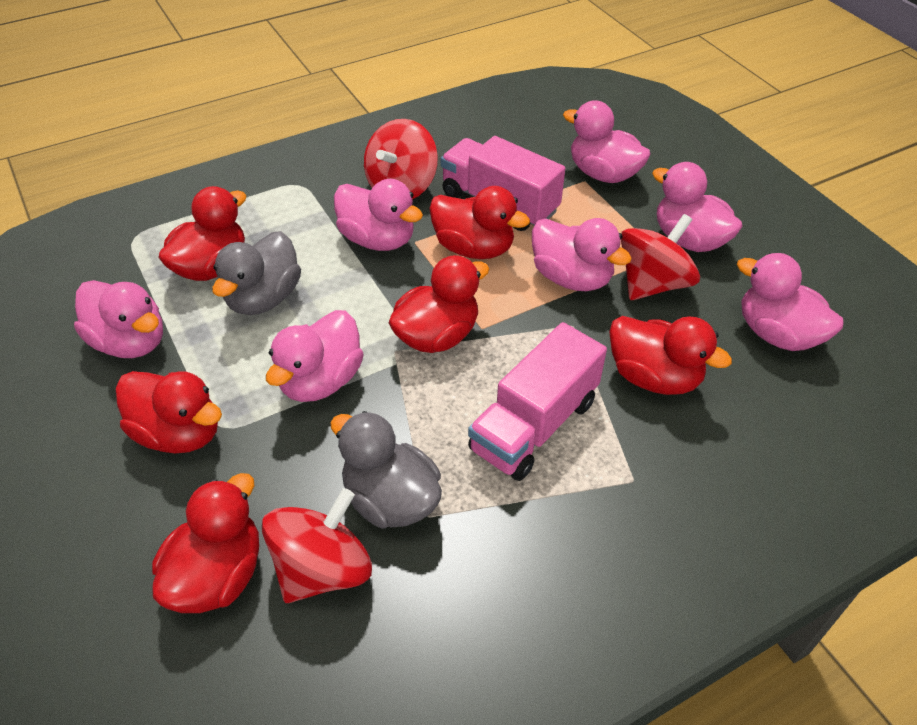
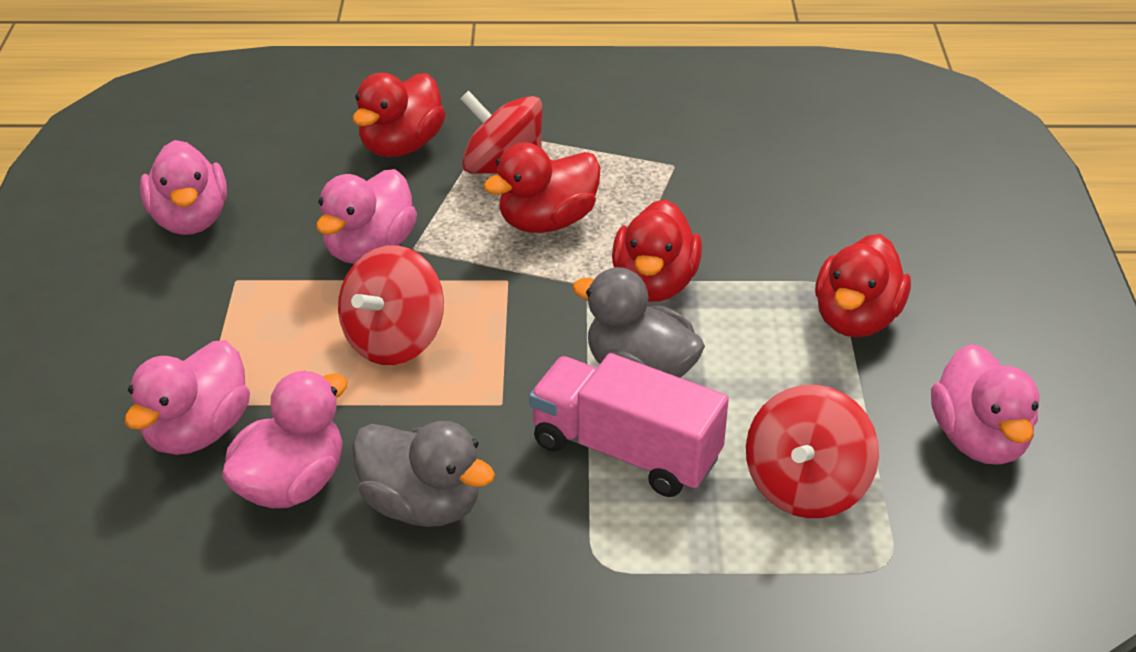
pink duck: [74,280,163,358] [266,310,364,402] [334,179,423,251] [532,218,632,291] [563,100,651,183] [652,162,743,252] [737,253,844,351] = 7 -> [125,340,250,455] [140,140,227,235] [222,371,348,508] [316,169,417,264] [931,344,1040,465] = 5
pink truck: [441,136,565,231] [468,322,607,481] = 2 -> [529,353,729,497] = 1
red duck: [116,371,222,453] [152,473,259,613] [158,186,247,281] [388,255,489,353] [429,186,530,259] [609,316,732,395] = 6 -> [353,73,446,157] [483,142,601,233] [612,199,702,302] [815,234,911,337] = 4

